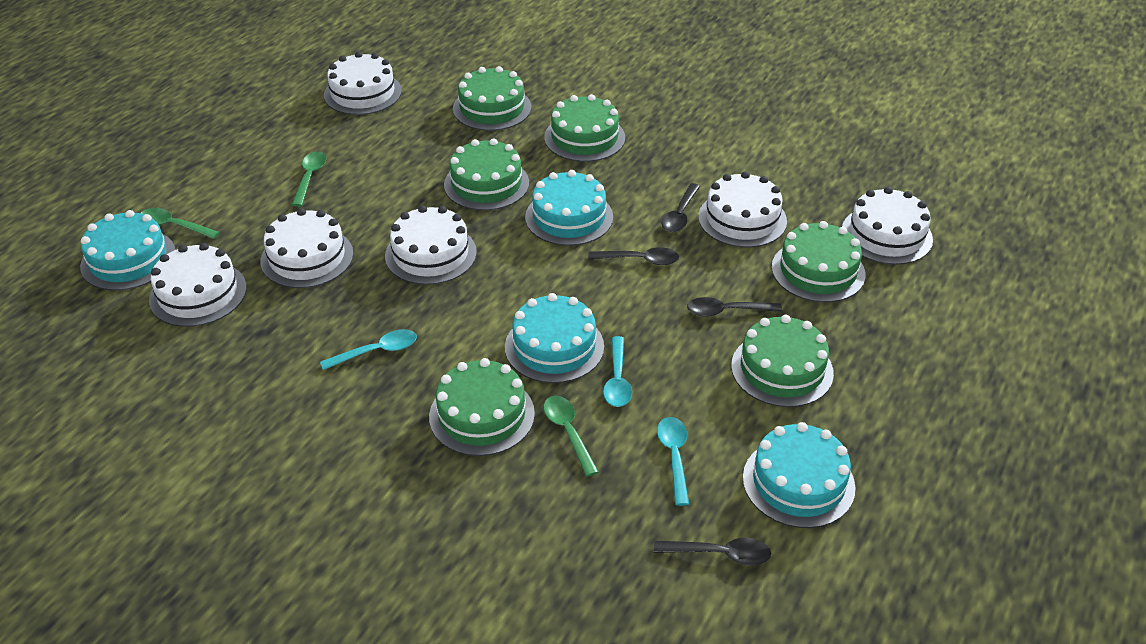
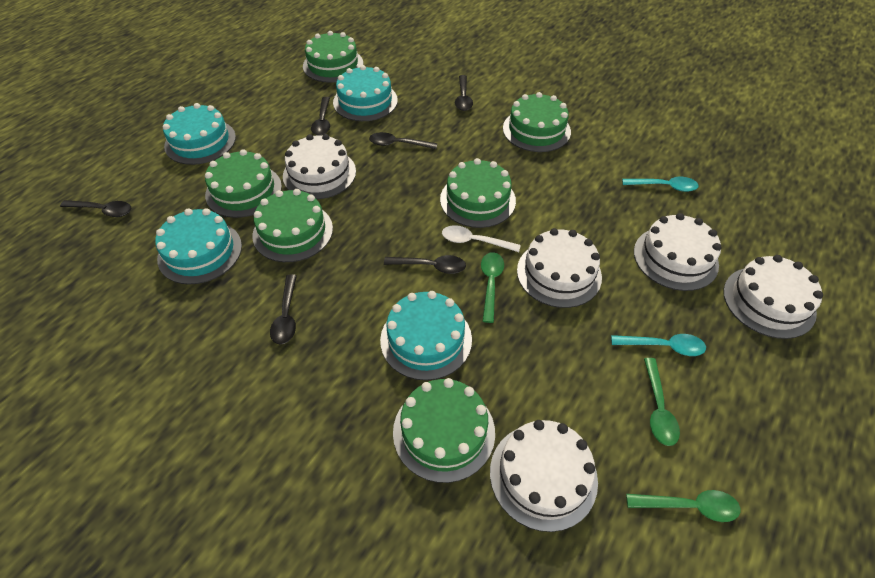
black spoon: [588,247,679,265] [654,538,771,565] [661,183,700,232] [687,297,782,317] = 4 -> [60,200,132,217] [270,274,297,344] [311,97,330,135] [369,132,438,149] [384,255,466,274] [455,75,473,111] = 6
turquoise spoon: [320,329,417,370] [603,336,632,407] [657,417,689,506] = 3 -> [611,334,706,356] [622,177,699,192] = 2
white cake: [149,243,247,327] [260,208,353,288] [324,52,402,115] [385,205,477,285] [698,171,787,248] [842,187,933,265] = 6 -> [283,134,356,199] [490,420,598,532] [517,228,602,308] [634,213,722,291] [723,255,823,339] = 5
white spoon: none = 0 -> [442,225,521,252] = 1

